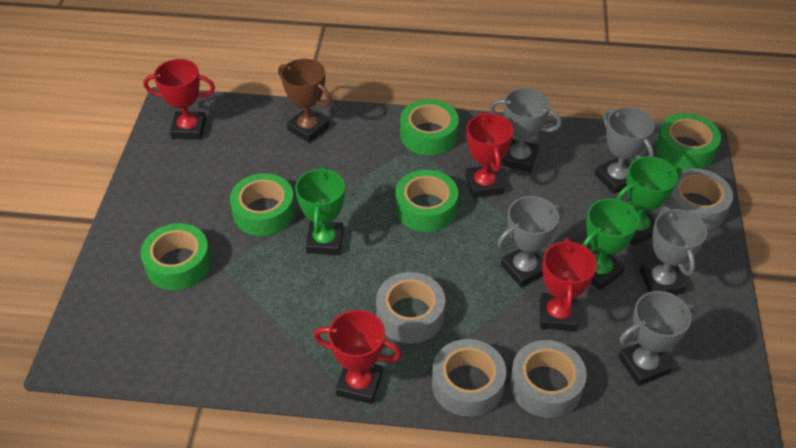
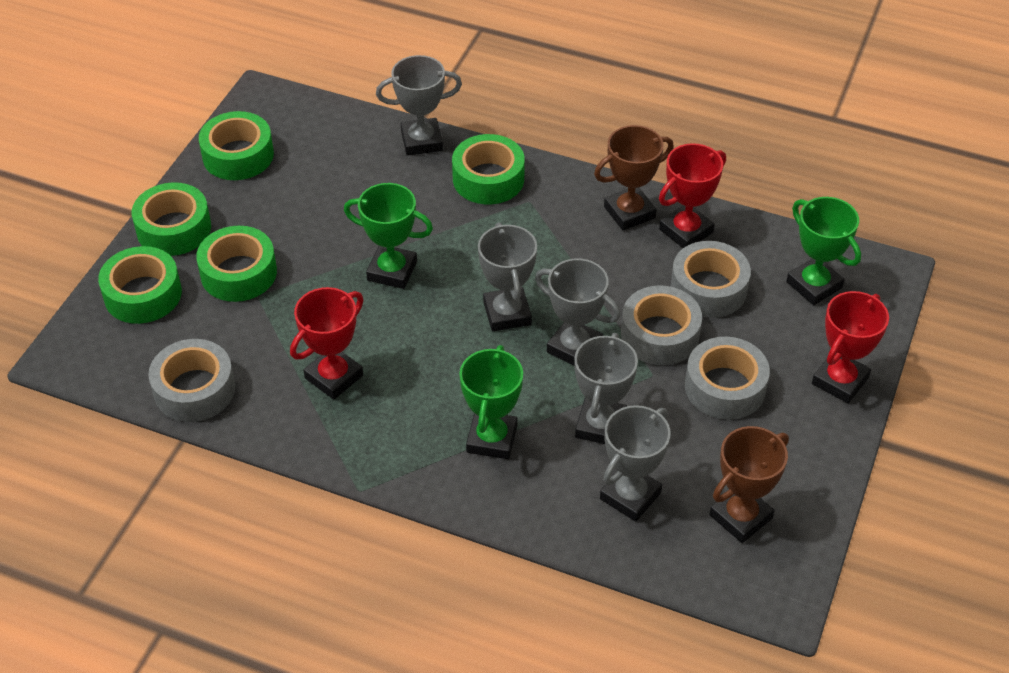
brown trophy: [278,59,331,143] = 1 -> [594,125,674,230] [710,426,789,543] = 2
red trophy: [143,59,215,140] [314,310,402,404] [465,112,514,198] [540,238,597,331] = 4 -> [290,287,363,400] [659,143,726,248] [812,291,889,403] = 3

